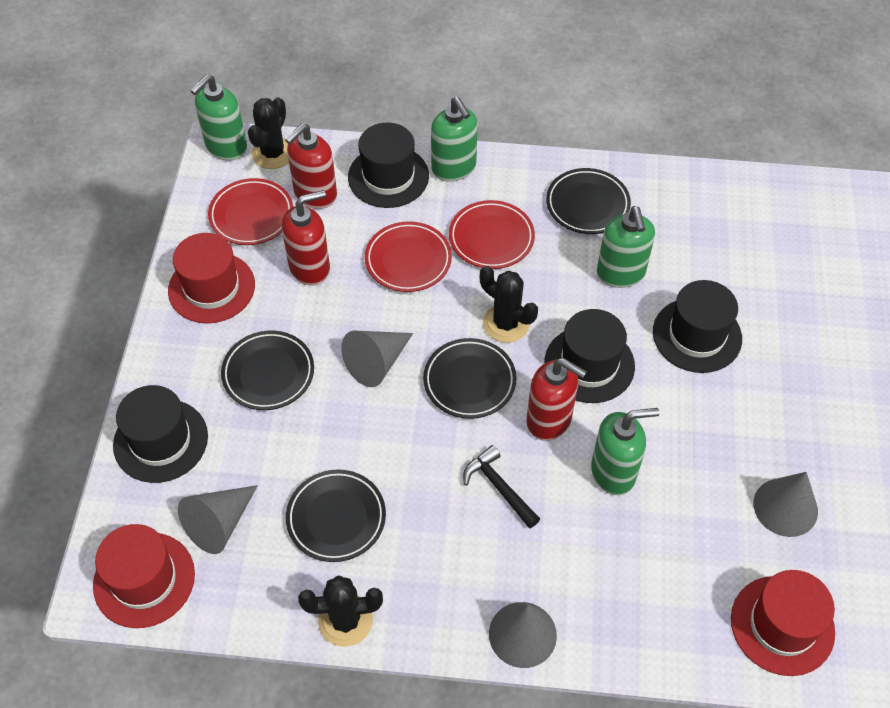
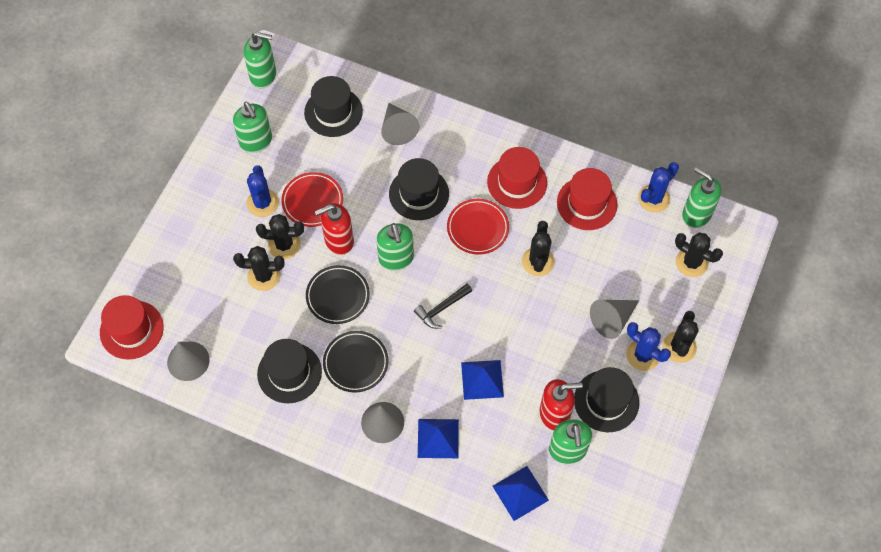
black cactus: [248,97,289,169] [298,575,383,647] [480,266,538,343] = 3 -> [233,246,285,291] [256,214,304,259] [522,221,555,276] [663,311,699,363] [675,232,723,277] = 5
black plate: [221,331,314,410] [286,469,386,562] [423,338,517,419] [546,168,631,234] = 4 -> [306,265,370,324] [323,331,388,393] = 2
blue cactus: none = 0 -> [247,165,279,217] [626,322,671,371] [638,162,679,213] = 3
blue pyramid: none = 0 -> [418,419,459,458] [461,360,504,400] [492,466,549,521] = 3
green soap dispenser: [190,75,247,161] [431,97,478,182] [591,408,660,495] [597,206,655,288] = 4 -> [233,101,272,153] [244,32,276,88] [376,223,414,271] [549,420,592,464] [682,167,722,228] = 5
red plate: [208,178,293,245] [365,221,452,292] [449,200,535,269] = 3 -> [281,172,343,227] [447,199,509,255] = 2
red soap dispenser: [282,190,330,286] [285,123,337,209] [526,358,587,441] = 3 -> [315,203,354,255] [539,379,583,431] = 2

